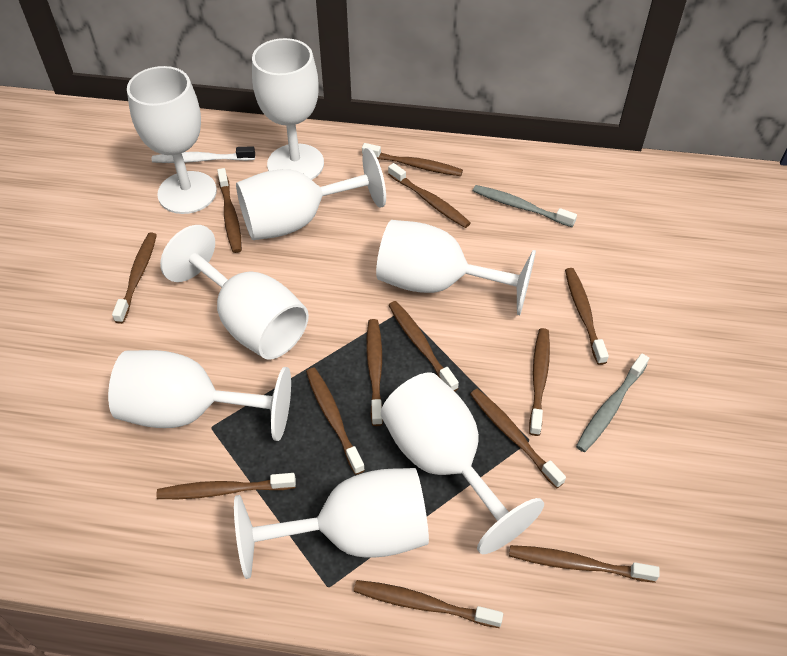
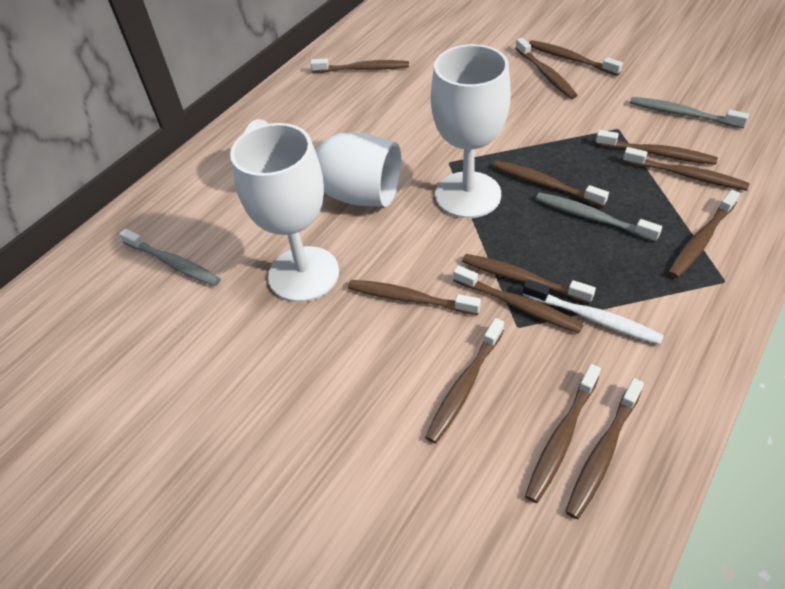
grey toothbrush: [473,185,577,227] [576,354,649,452] = 2 -> [119,229,221,286] [536,192,662,242] [630,97,749,128] = 3
white goblet: [108,350,291,441] [127,66,217,214] [160,225,309,360] [234,468,429,579] [236,148,386,240] [252,38,324,180] [376,220,536,315] [381,372,544,554] = 8 -> [230,123,339,302] [243,119,401,207] [431,44,511,218] = 3

